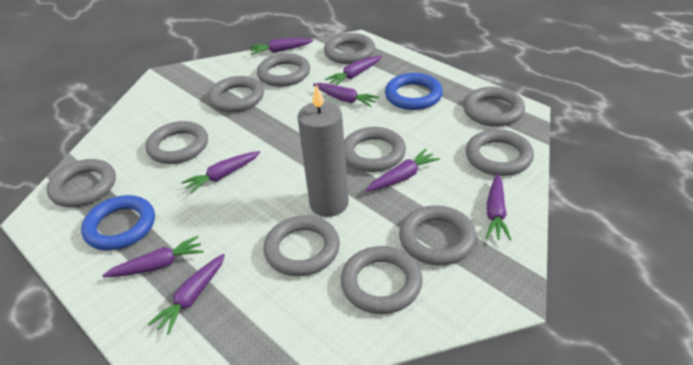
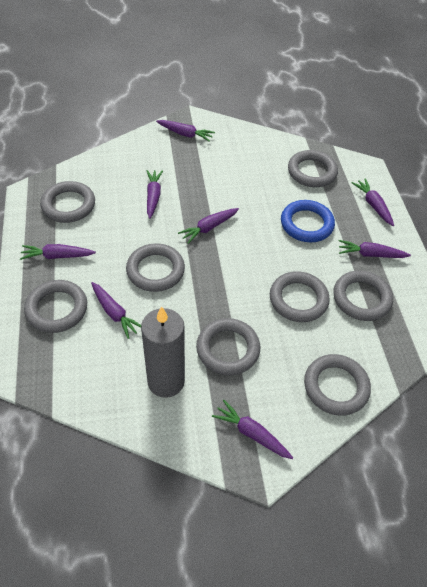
blue ring: [81,195,155,251] [385,73,443,110] = 2 -> [281,200,335,242] = 1
grey ring: [47,159,116,207] [145,121,208,164] [208,76,264,112] [257,53,310,87] [263,216,340,276] [324,33,375,64] [341,246,423,314] [344,127,406,172] [399,205,477,265] [463,87,525,127] [466,129,534,176] = 11 -> [24,280,87,333] [40,181,95,223] [126,243,185,292] [196,318,260,376] [270,271,330,322] [288,150,338,187] [304,354,371,416] [334,270,393,321] = 8

